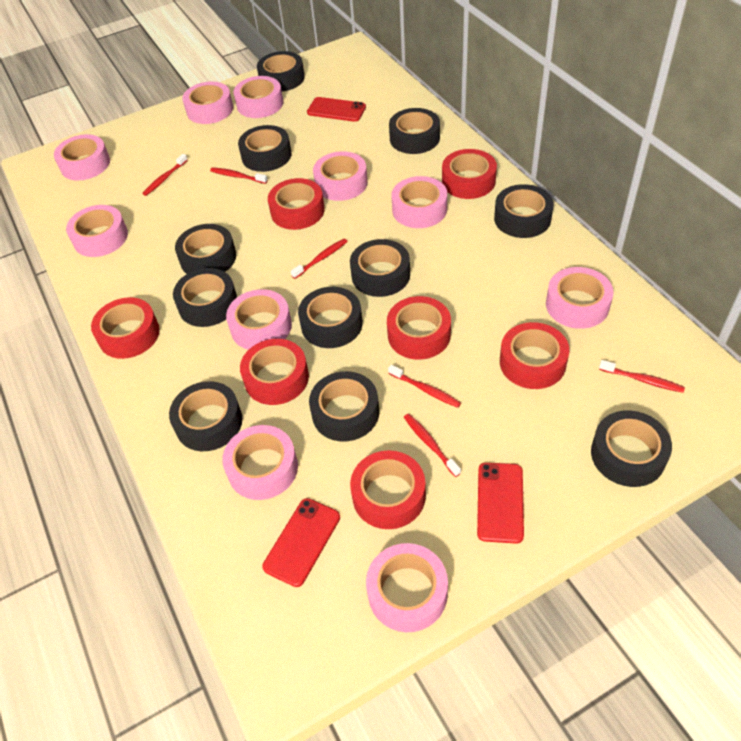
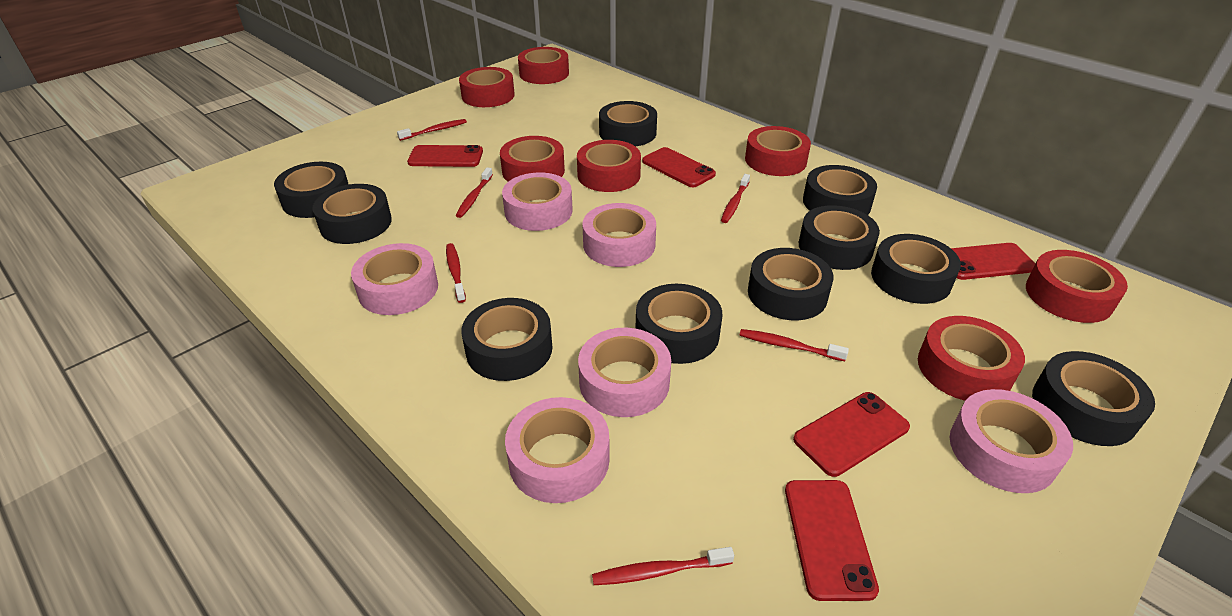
black tape: [169,381,242,451] [173,268,237,327] [175,224,236,274] [238,125,292,172] [257,51,305,91] [298,287,362,348] [309,371,379,441] [350,239,410,297] [389,108,440,154] [494,184,554,238] [591,410,672,487] = 11 -> [274,162,349,218] [312,184,392,244] [461,298,553,381] [599,101,657,147] [635,284,722,364] [748,248,834,320] [799,205,880,270] [803,165,877,215] [871,234,961,304] [1032,351,1155,446] = 10
pink tape: [54,134,110,180] [66,205,128,257] [182,82,233,124] [222,425,298,500] [226,289,292,350] [234,76,283,118] [313,151,368,201] [366,543,448,632] [391,176,447,228] [546,267,614,329] = 10 -> [351,243,438,315] [502,172,573,231] [505,397,610,503] [578,328,671,417] [582,203,656,267] [950,389,1073,493] = 6
red phone: [262,498,340,587] [307,97,366,122] [477,462,524,544] = 3 -> [407,145,483,167] [642,147,716,187] [785,480,879,601] [793,392,910,477] [951,243,1035,280] = 5

